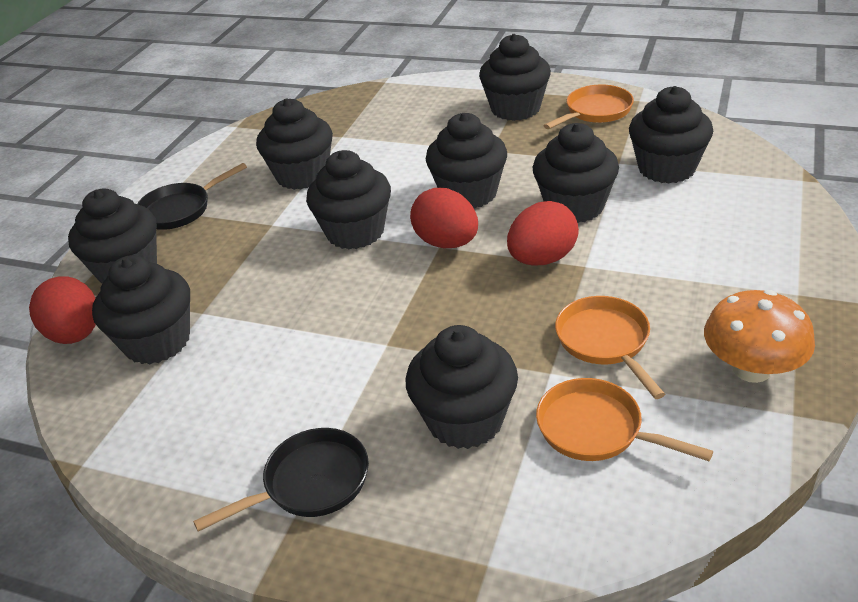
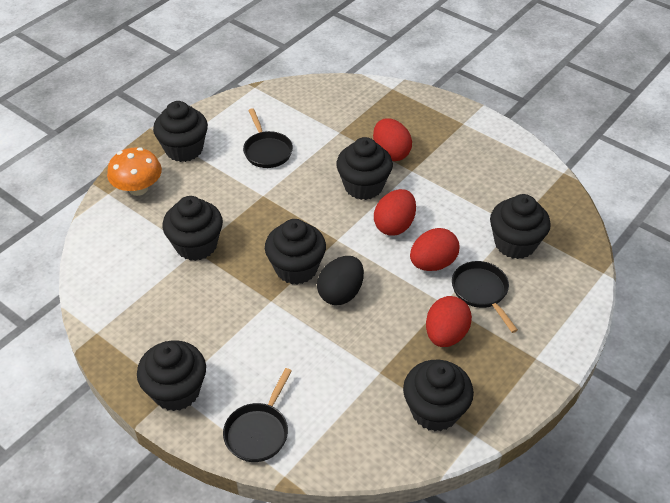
black cupcake: [68,189,157,283] [92,255,190,364] [256,98,333,190] [306,150,391,249] [406,325,518,449] [426,113,507,209] [479,34,551,121] [533,123,619,223] [629,86,713,184] = 9 -> [137,340,206,411] [153,101,208,162] [162,196,223,261] [265,219,326,284] [336,137,393,200] [403,360,474,431] [490,194,551,259] = 7
black egg: none = 0 -> [317,256,364,305] = 1
black pan: [137,163,247,230] [193,428,369,532] = 2 -> [223,368,292,462] [243,108,293,168] [452,261,518,333] = 3
orange pan: [536,378,713,461] [543,84,634,129] [555,296,665,399] = 3 -> none = 0
red egg: [29,276,96,344] [410,188,478,248] [507,201,579,265] = 3 -> [373,118,412,161] [374,189,416,235] [410,228,459,271] [426,296,472,347] = 4

